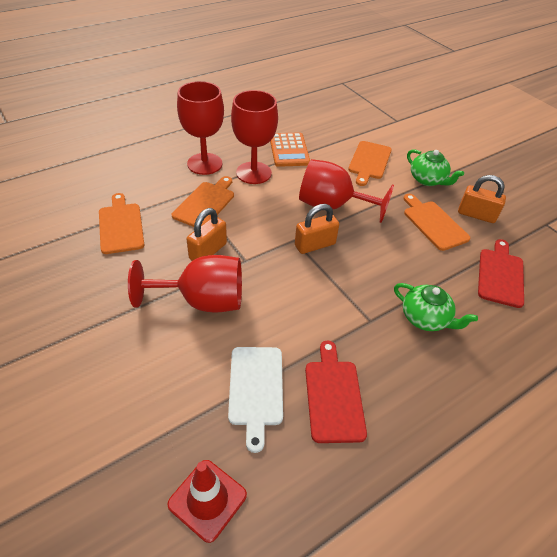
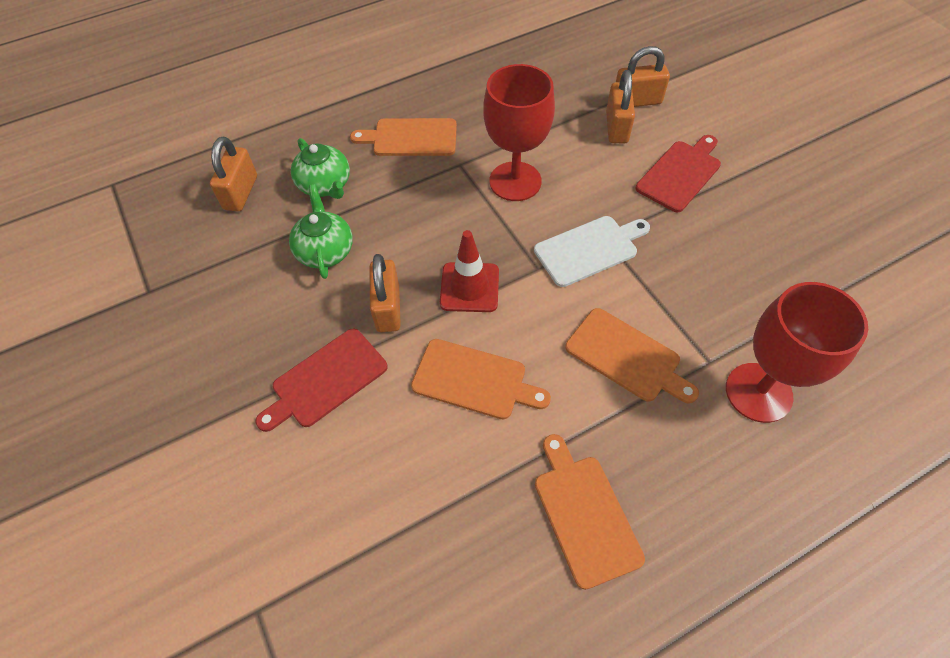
orange calculator: [270,132,310,167] = 1 -> none = 0
orange padlock: [186,208,227,261] [295,204,339,254] [458,175,506,223] = 3 -> [210,137,257,211] [370,254,401,332] [606,70,635,143] [616,46,670,107] = 4
red goblet: [128,255,242,312] [177,81,224,175] [231,90,278,184] [299,159,394,223] = 4 -> [483,64,555,201] [726,282,868,423] = 2

